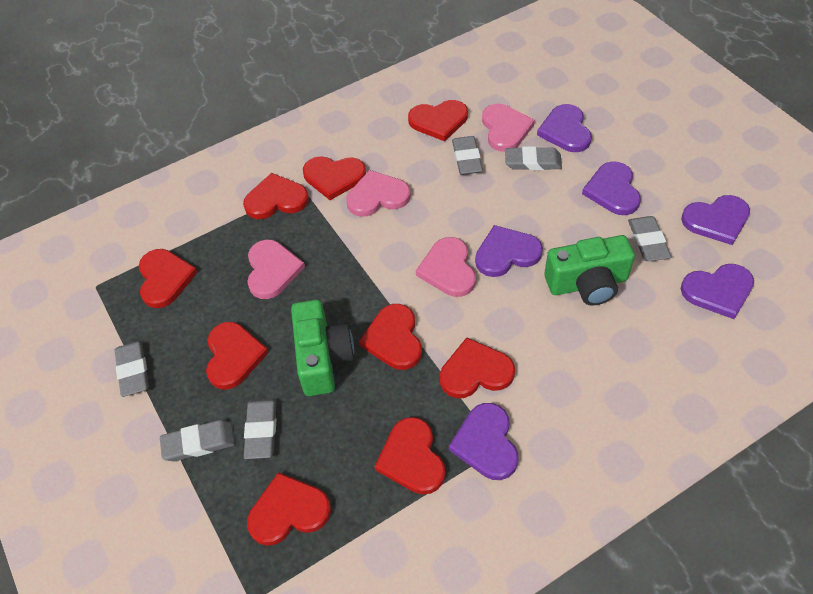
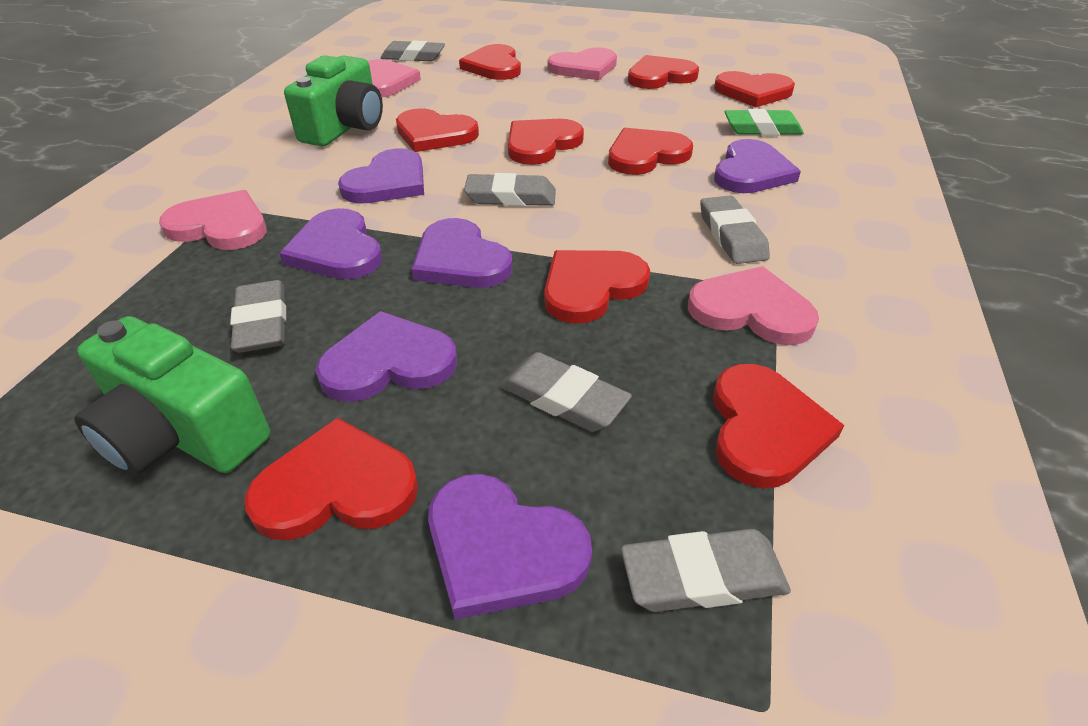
green eraser: none = 0 -> [725,109,804,135] = 1

